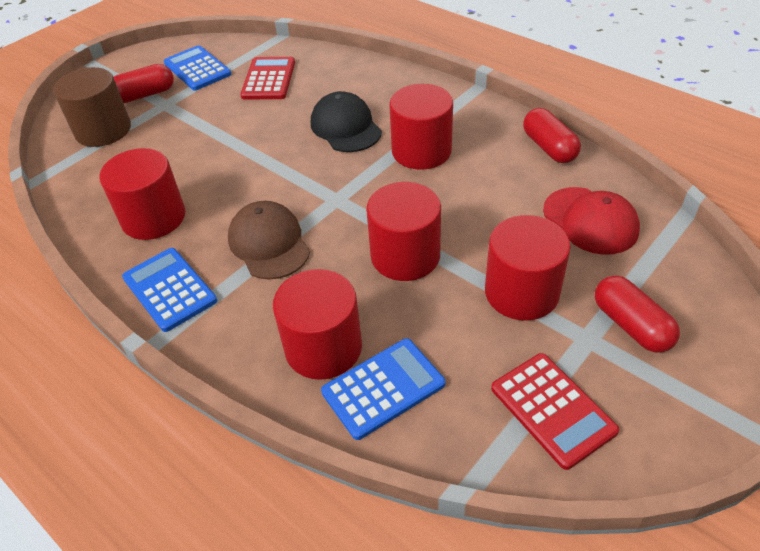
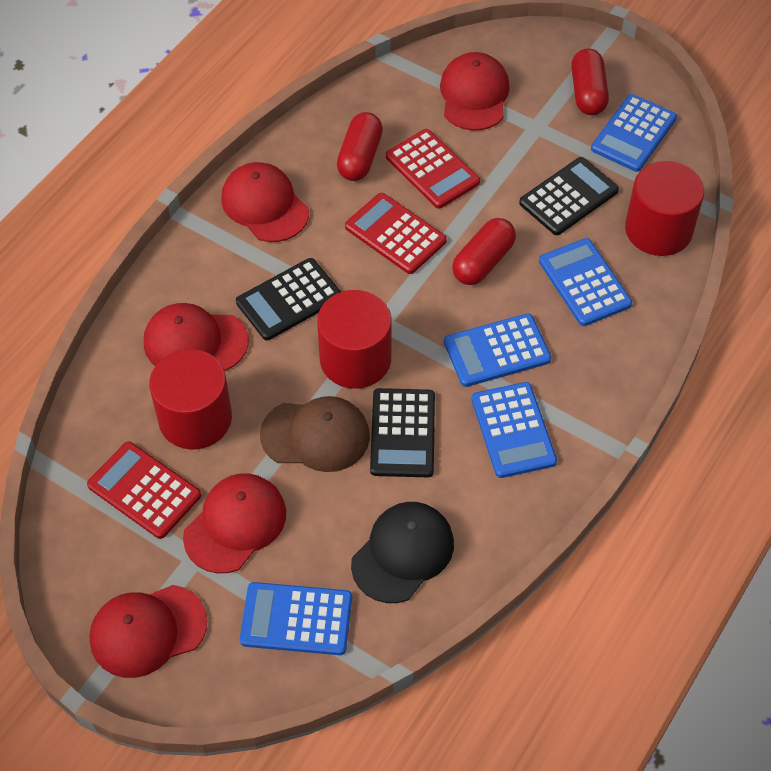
black calculator: none = 0 -> [236,258,341,340] [370,388,435,477] [519,157,619,235] = 3
blue calculator: [122,248,217,332] [164,45,231,90] [321,338,445,440] = 3 -> [240,582,352,655] [444,314,551,387] [471,382,557,478] [539,238,632,326] [591,94,677,172] = 5
brown cylinder: [53,67,131,147] = 1 -> none = 0
red calculator: [240,57,295,99] [491,353,619,470] = 2 -> [87,441,201,539] [345,193,447,274] [386,129,480,209] = 3
red cap: [543,187,640,255] = 1 -> [90,585,207,678] [144,303,249,371] [183,473,286,573] [221,162,309,242] [440,52,510,131] = 5
red cylinder: [99,148,185,240] [273,269,362,380] [366,182,441,281] [389,84,453,170] [485,215,571,321] = 5 -> [149,349,232,450] [317,290,392,389] [625,161,704,256] = 3

